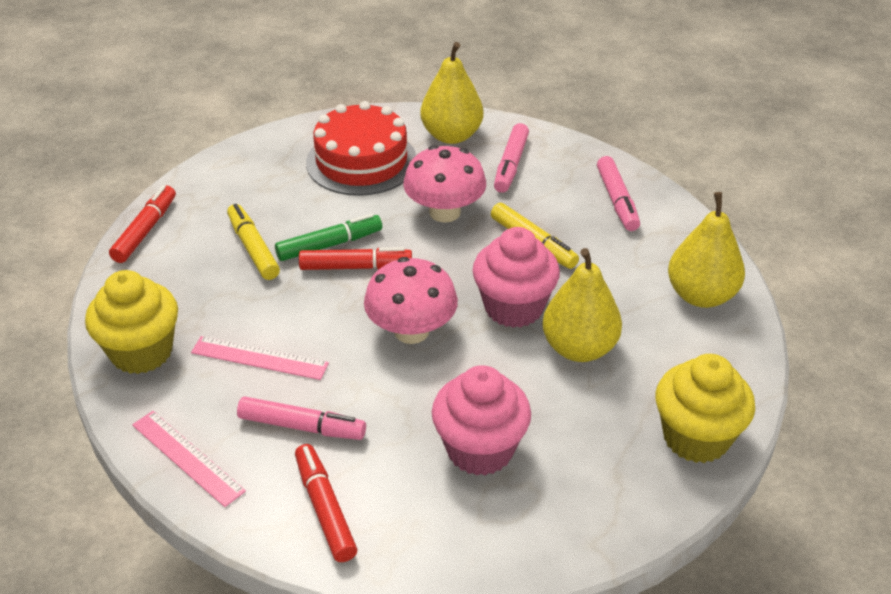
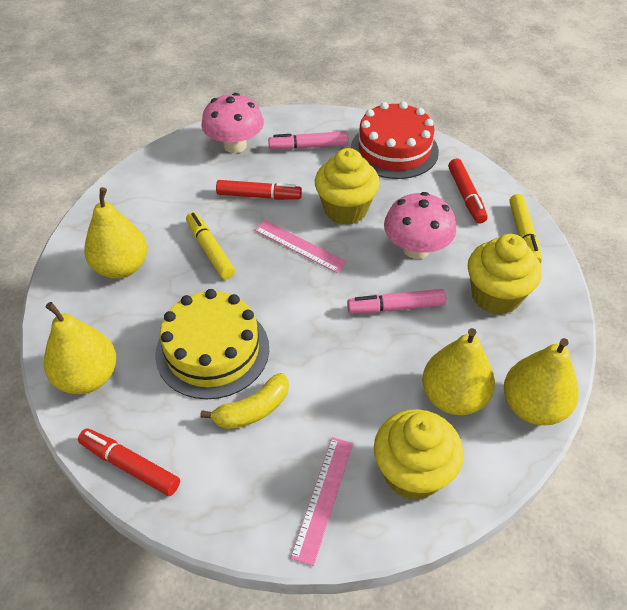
green marker: [275,213,382,261] = 1 -> none = 0
pink cupcake: [432,365,531,476] [473,227,560,328] = 2 -> none = 0
pink marker: [237,396,366,440] [494,123,529,193] [597,156,640,231] = 3 -> [268,131,348,150] [347,289,446,313] = 2
yellow banana: none = 0 -> [200,373,289,429] = 1
yellow cake: none = 0 -> [155,289,269,400] = 1
yellow cupcake: [85,270,178,374] [656,354,755,463] = 2 -> [315,148,380,225] [374,409,464,500] [468,234,542,315] = 3
yellow pear: [420,42,484,144] [542,248,622,362] [668,192,745,308] = 3 -> [44,302,116,394] [84,187,147,279] [422,328,495,415] [504,338,579,425] = 4

